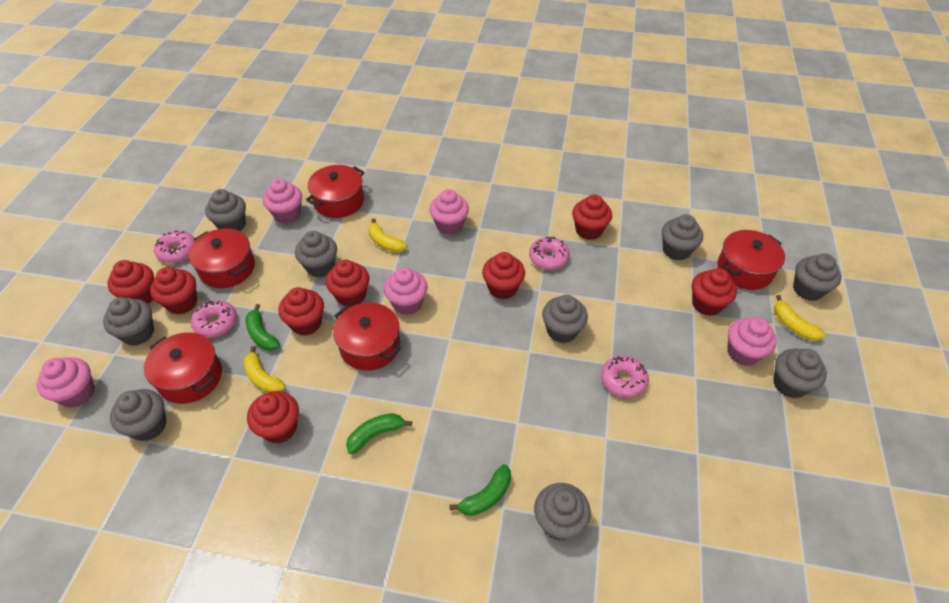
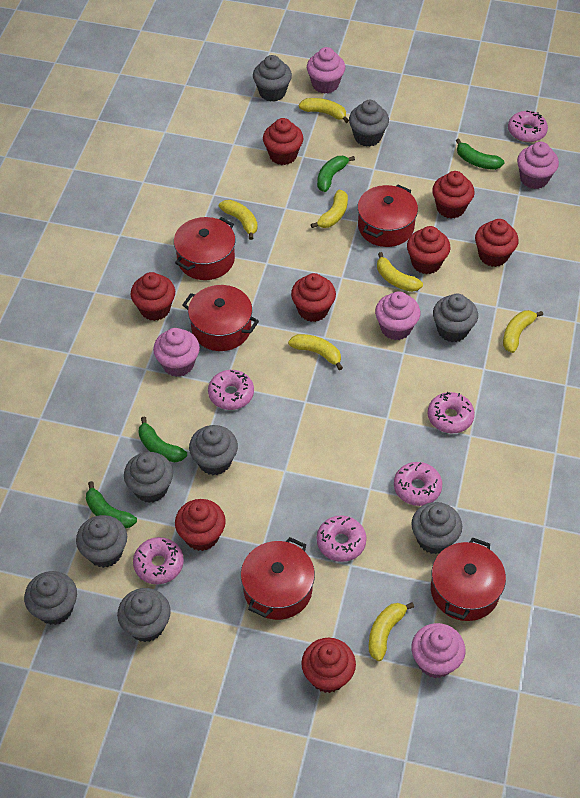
green banana: [246,304,280,350] [346,413,412,454] [450,464,511,516] = 3 -> [86,481,137,529] [138,417,187,462] [317,156,355,192] [456,138,504,170] = 4
pink donut: [154,231,195,263] [191,300,237,338] [529,236,570,270] [601,355,649,398] = 4 -> [133,537,184,584] [208,370,254,410] [317,515,367,562] [394,462,442,506] [428,392,475,433] [508,110,548,142] = 6
yellow banana: [243,346,286,392] [368,218,407,252] [774,295,825,341] = 3 -> [219,200,258,240] [288,334,343,370] [299,98,349,123] [311,190,348,228] [369,602,414,661] [377,252,423,292] [503,310,543,353] = 7

